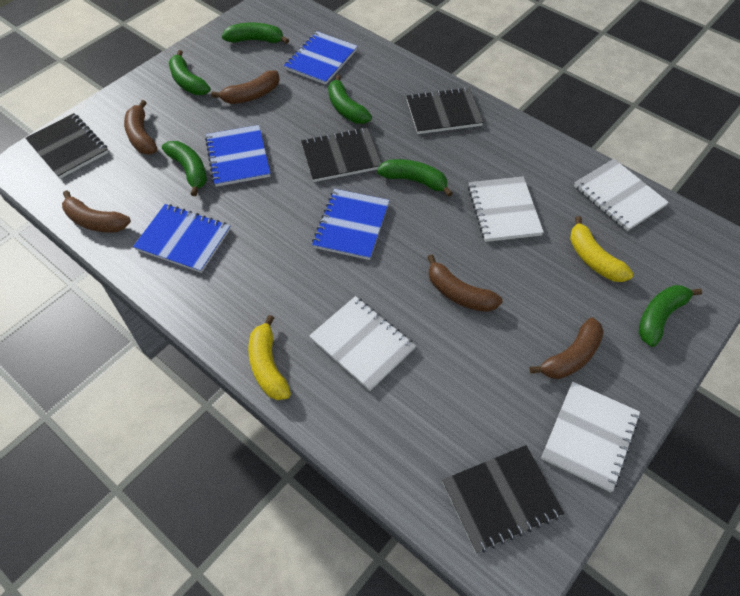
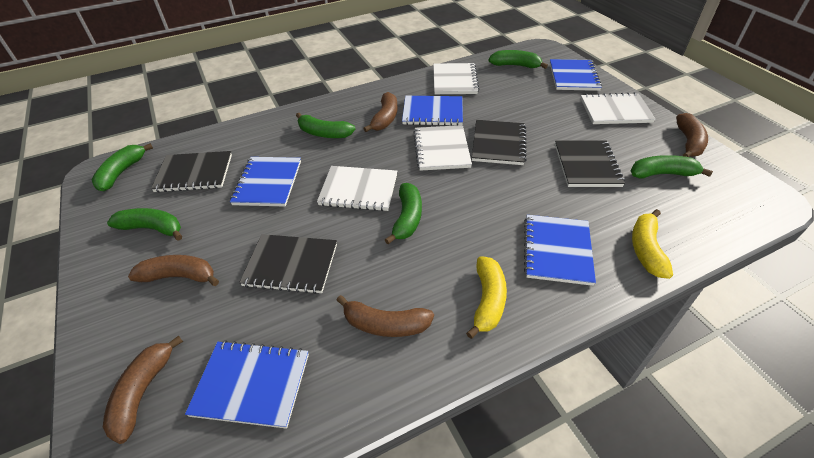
blue notebook: [133,204,230,273] [205,125,271,187] [284,31,358,85] [312,189,390,260] = 4 -> [185,340,309,429] [230,157,301,207] [402,96,463,126] [524,215,596,286] [550,59,602,91] = 5

